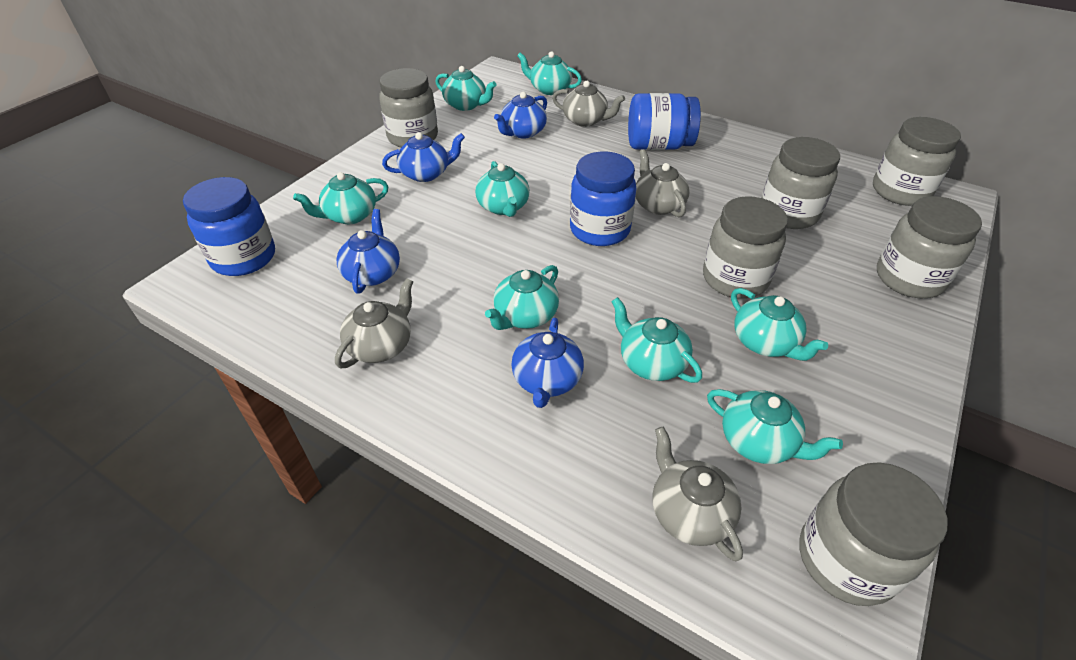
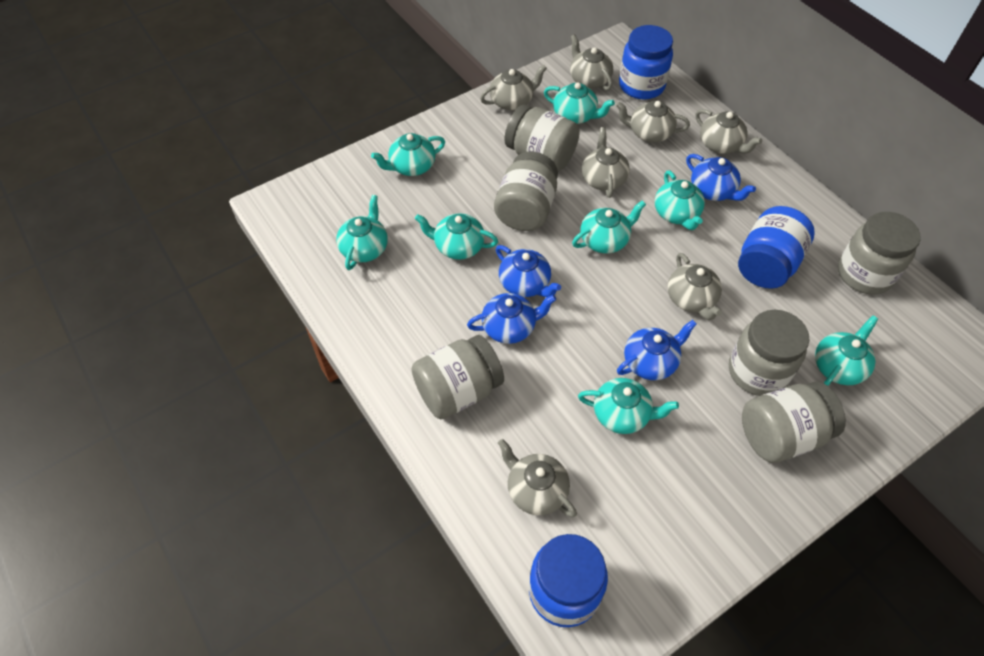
grey teapot: [335,278,414,368] [552,81,625,127] [635,149,690,217] [652,427,743,561] = 4 -> [480,65,547,110] [498,439,577,517] [570,34,613,90] [582,127,630,198] [616,101,690,143] [667,253,722,320] [696,109,762,154] = 7

